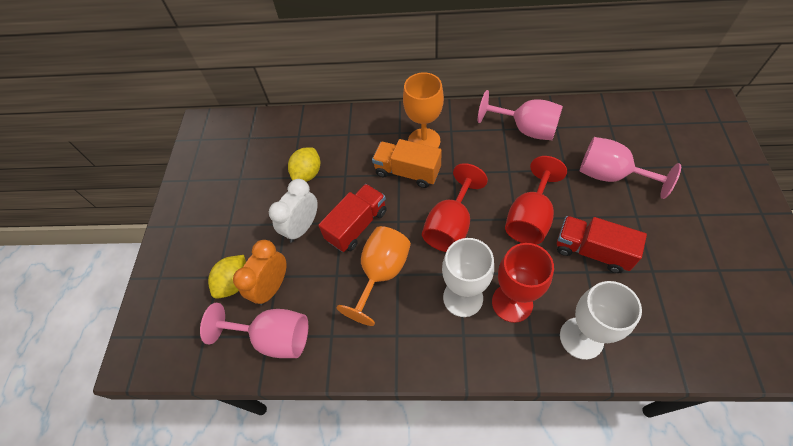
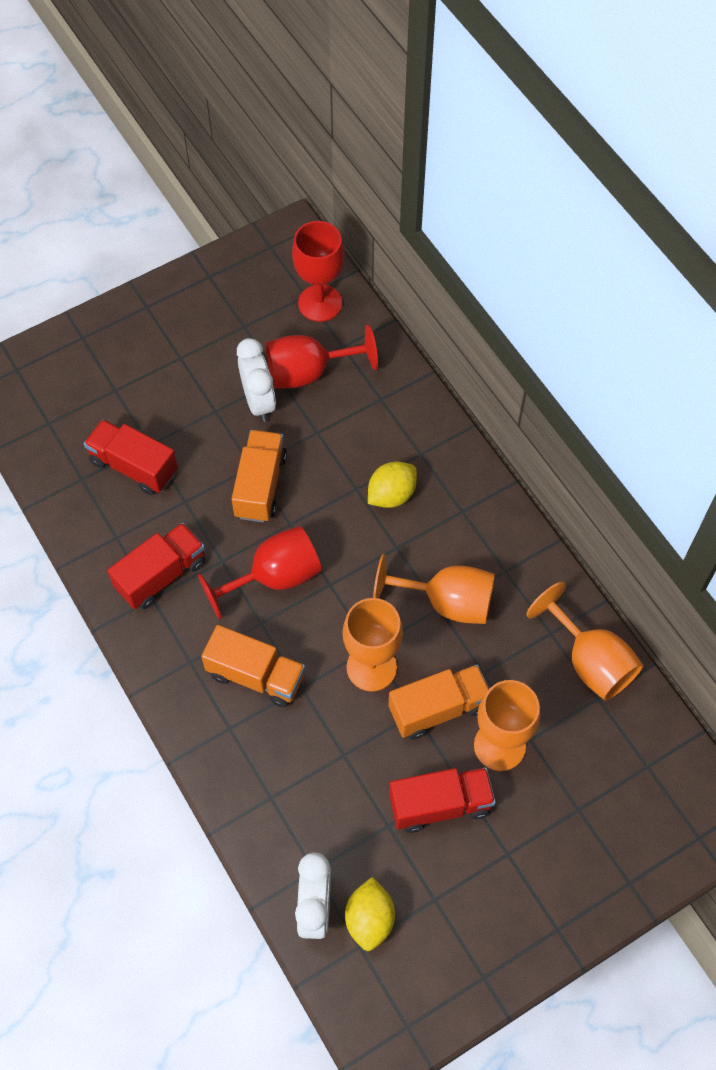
orange clock: [233,240,287,305] = 1 -> none = 0
orange goblet: [336,226,411,326] [403,72,444,148] = 2 -> [343,598,403,691] [373,554,495,624] [474,680,540,771] [526,582,643,701] = 4
orange truck: [372,139,442,188] = 1 -> [201,625,305,707] [231,430,287,522] [388,665,489,739] = 3
pink goblet: [200,303,308,358] [478,90,563,140] [580,137,681,199] = 3 -> none = 0
red truck: [318,184,387,252] [557,216,647,273] = 2 -> [84,419,178,495] [107,523,205,609] [389,767,496,833] = 3
white clock: [269,179,318,242] = 1 -> [237,338,276,422] [295,852,331,939] = 2
white goblet: [442,238,494,317] [560,281,642,360] = 2 -> none = 0

